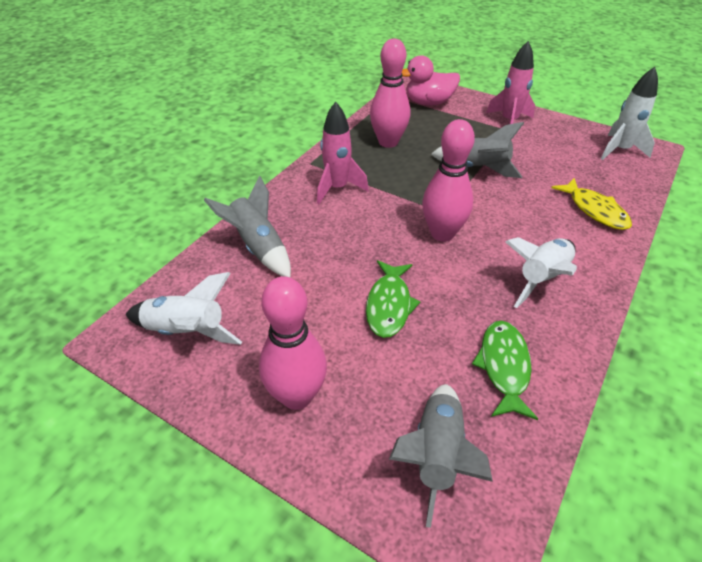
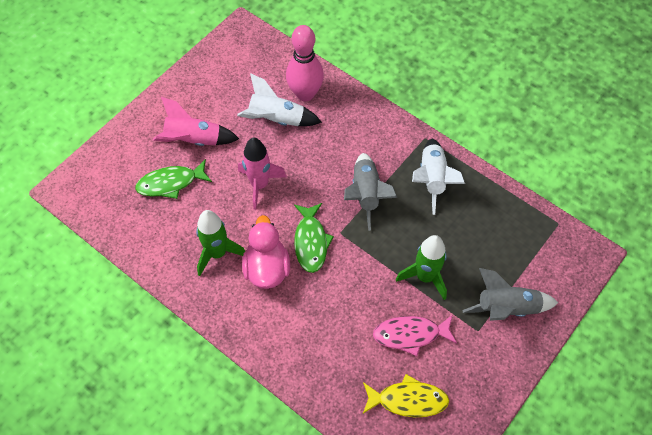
green rocket: none = 0 -> [196,210,245,276] [396,235,447,300] = 2
grey rocket: [204,176,291,277] [389,384,493,528] [431,122,524,178] = 3 -> [344,153,397,231] [462,268,558,321] = 2
pink bowling pin: [259,276,327,410] [370,39,410,148] [422,119,475,242] = 3 -> [286,25,324,101] = 1
pink fish: none = 0 -> [373,315,457,356] = 1
white rocket: [126,272,242,345] [505,237,577,308] [601,67,658,160] = 3 -> [237,73,322,126] [412,139,465,215] = 2

